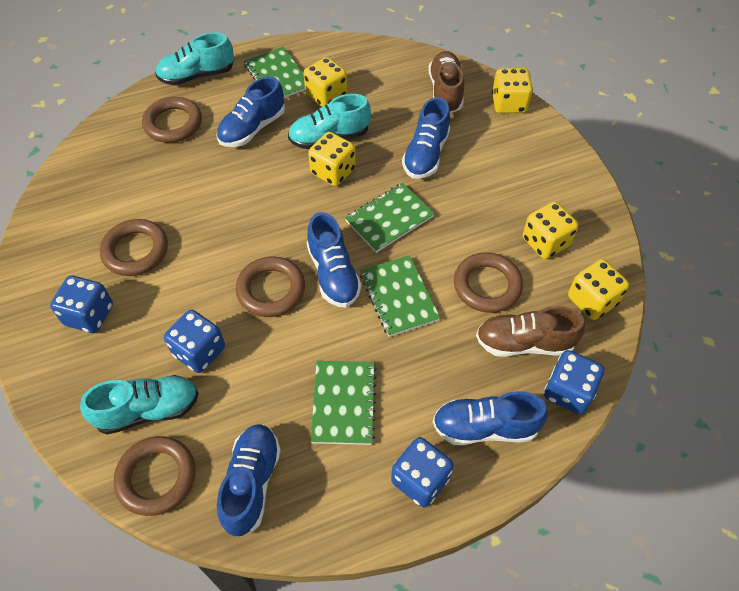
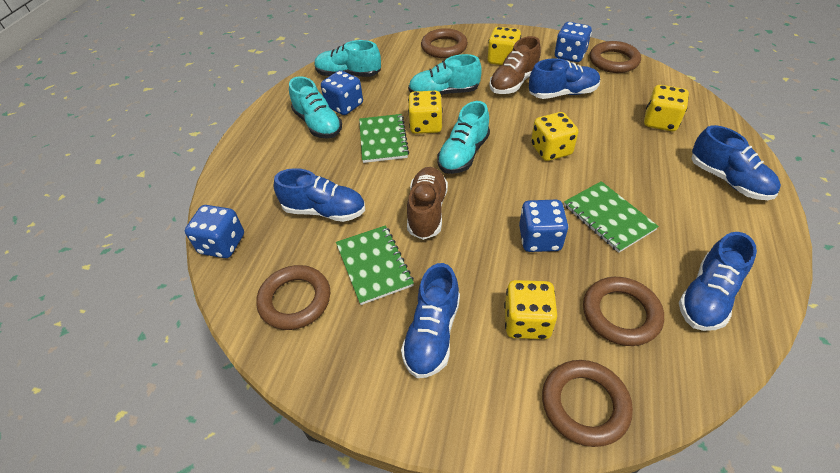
green notebook: [244,47,305,98] [311,361,377,445] [345,183,435,253] [360,255,441,337] = 4 -> [336,225,414,305] [359,114,409,163] [564,181,659,253] = 3
turquoise shoe: [80,375,199,435] [155,32,234,85] [288,94,371,149] = 3 -> [289,76,342,139] [315,40,381,77] [408,54,482,95] [437,101,490,174] = 4

